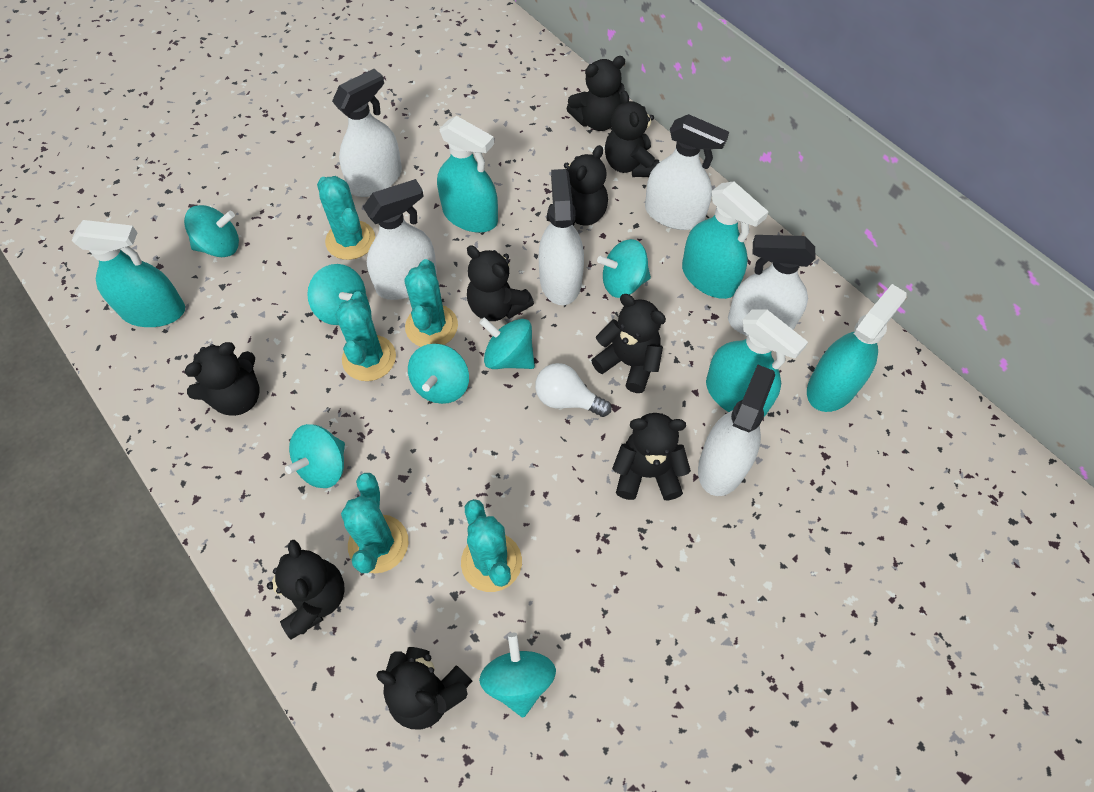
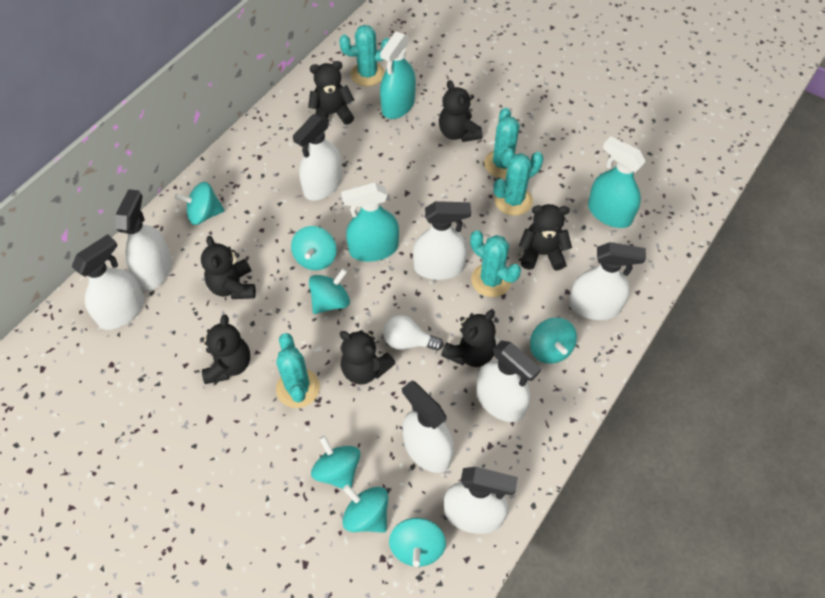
black teddy bear: [184,342,260,416] [267,540,345,640] [377,647,472,729] [467,245,534,321] [547,145,608,226] [566,56,625,131] [591,294,666,393] [605,90,659,177] [612,413,691,500] = 9 -> [200,314,250,384] [201,236,256,299] [308,61,354,125] [340,330,396,385] [439,80,483,142] [441,310,496,367] [519,204,572,271] = 7
turquoise spray bottle: [72,220,185,327] [437,116,498,232] [682,181,769,299] [706,309,808,416] [807,284,907,412] = 5 -> [341,182,399,262] [380,31,416,119] [588,136,646,228] = 3
white spray bottle: [332,69,402,197] [363,179,437,300] [539,169,584,305] [645,114,729,230] [698,365,775,496] [728,235,816,336] = 6 -> [72,234,145,330] [115,189,172,290] [293,114,342,201] [402,381,454,473] [413,201,471,280] [444,467,518,534] [476,340,541,422] [569,242,646,320] = 8

